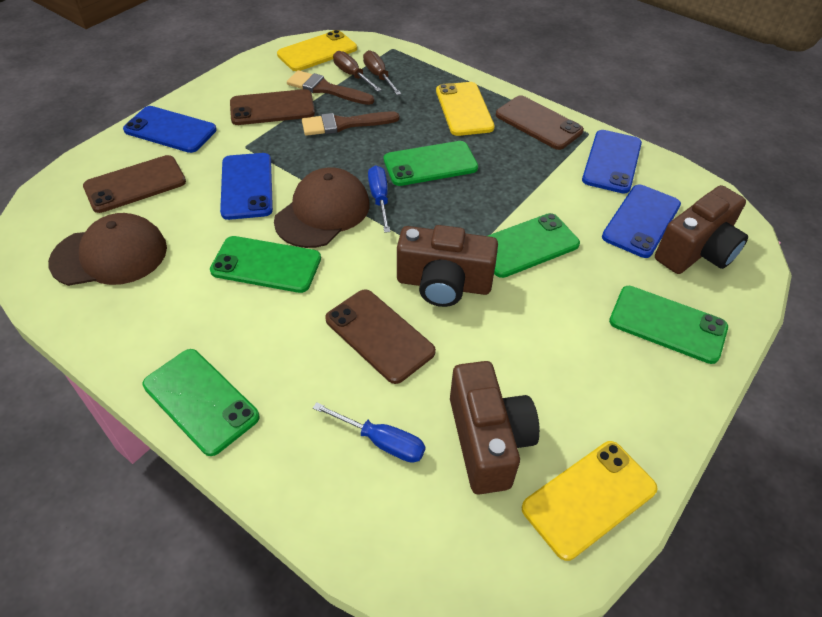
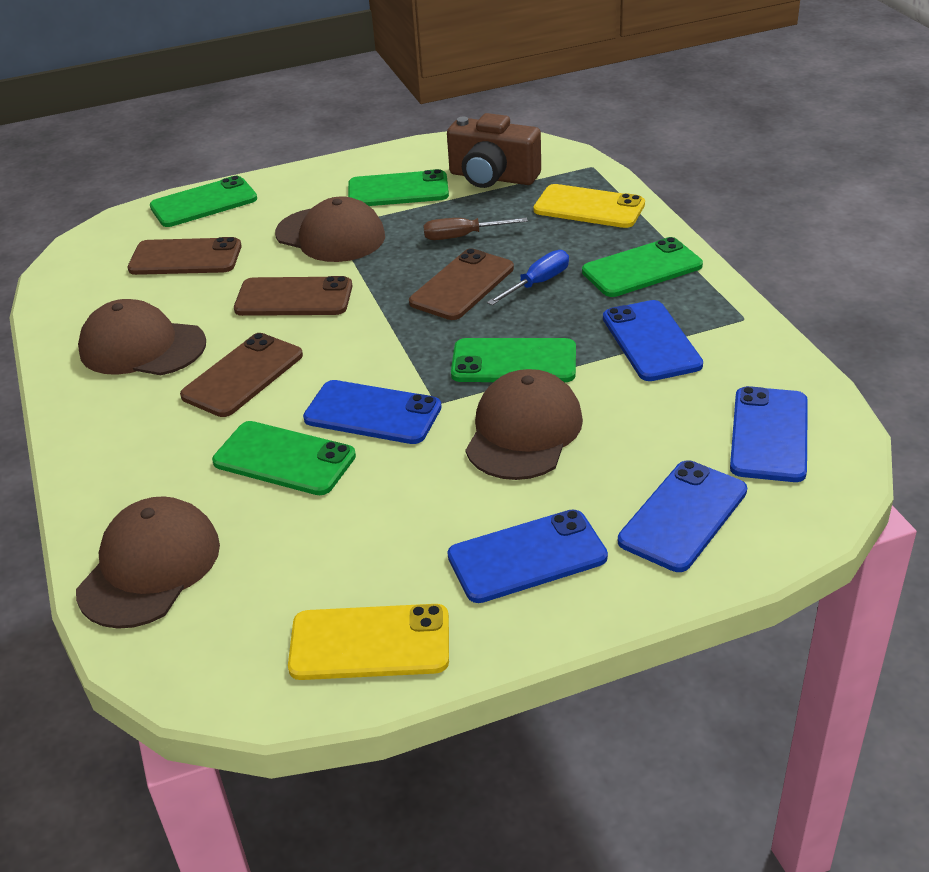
blue phone: [123,106,217,153] [220,153,273,220] [582,130,642,194] [602,185,681,258] = 4 -> [303,380,442,444] [447,509,608,603] [603,300,703,381] [618,460,747,572] [730,386,808,482] = 5
blue screwdriver: [313,402,425,463] [368,165,390,233] = 2 -> [487,250,569,305] = 1
brown brush: [287,70,374,105] [302,111,399,136] = 2 -> none = 0
brown camera: [397,225,498,307] [450,361,540,495] [655,185,748,274] = 3 -> [447,113,541,188] = 1
brown cap: [48,213,167,286] [274,167,369,248] = 2 -> [76,496,220,629] [78,299,206,375] [275,196,385,262] [466,369,583,480] = 4
brown screwdriver: [333,51,382,92] [363,50,401,95] = 2 -> [423,218,528,240] = 1
yellow phone: [277,30,357,71] [436,82,495,136] [521,441,657,561] = 3 -> [288,604,449,680] [534,184,645,228] = 2

